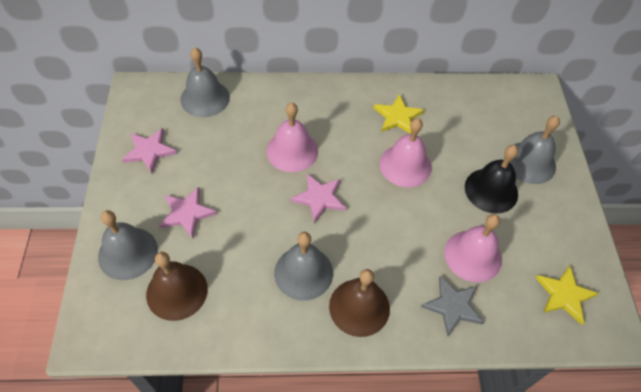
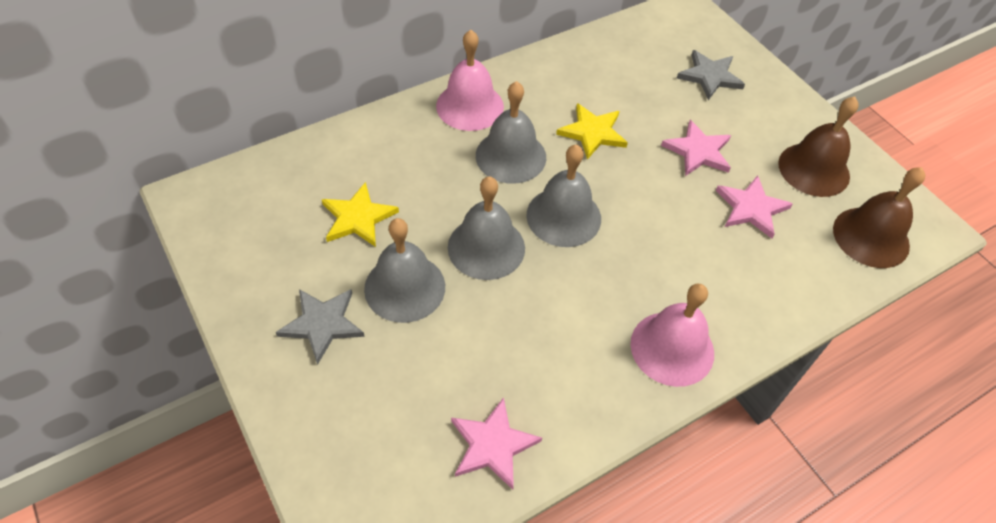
black bell: [465,145,518,214] = 1 -> none = 0
grey star: [421,276,484,336] = 1 -> [276,289,365,365] [677,50,745,100] = 2
pink bell: [266,103,318,172] [380,118,432,187] [444,214,502,282] = 3 -> [436,30,504,131] [630,284,714,387] = 2

